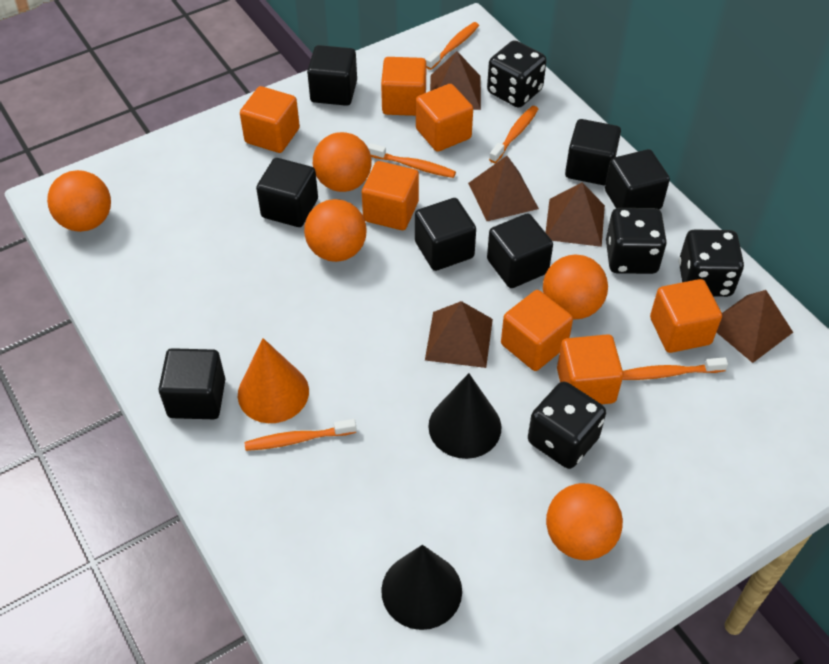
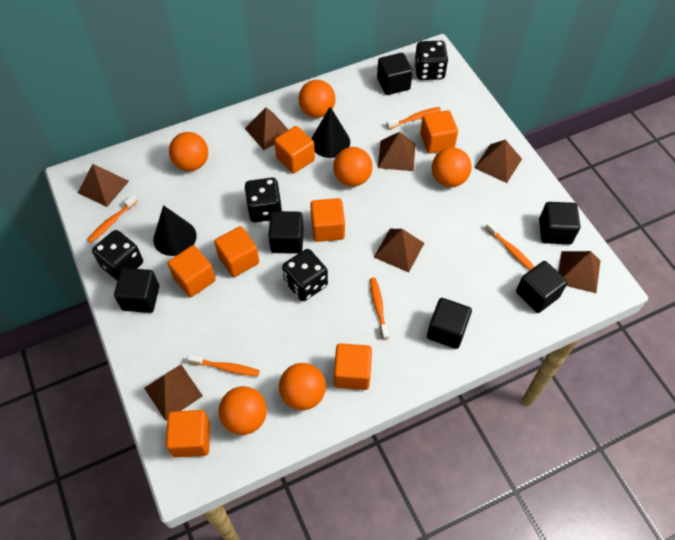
black cube: [159,348,225,419] [256,158,318,227] [307,45,357,106] [415,198,476,271] [487,213,553,288] [565,119,621,185] [605,149,670,209] = 7 -> [114,268,159,313] [268,211,304,254] [377,53,413,95] [427,298,472,349] [516,261,568,313] [539,202,580,244] = 6
brown pyramid: [425,301,493,368] [430,51,481,110] [468,156,539,221] [546,182,605,247] [716,290,793,363] = 5 -> [78,164,129,207] [144,364,203,421] [245,107,289,150] [374,229,424,272] [378,132,416,171] [475,140,522,183] [558,251,600,293] = 7
orange ball: [47,170,111,232] [304,199,367,262] [313,132,371,192] [543,255,608,320] [546,483,623,560] = 5 -> [169,132,208,171] [219,386,267,435] [279,363,326,410] [299,80,336,118] [333,147,373,187] [432,147,472,187] = 6
orange cone: [238,338,309,423] = 1 -> none = 0

